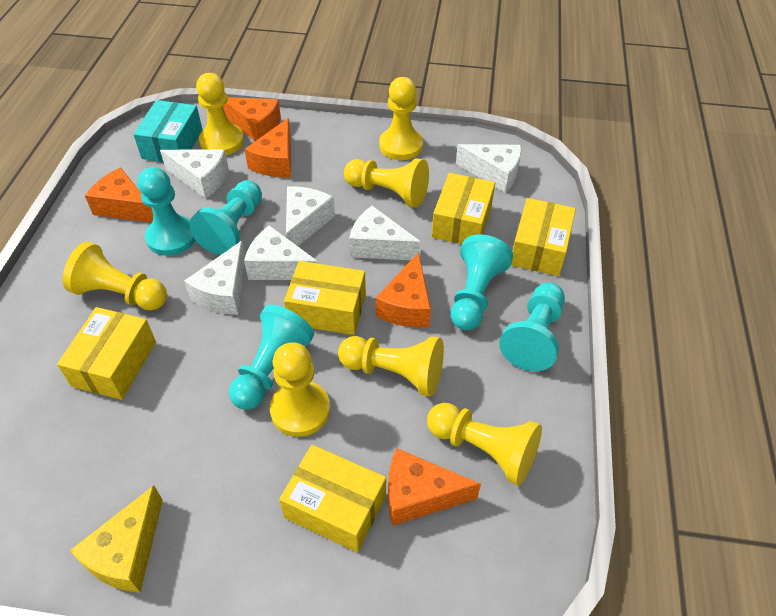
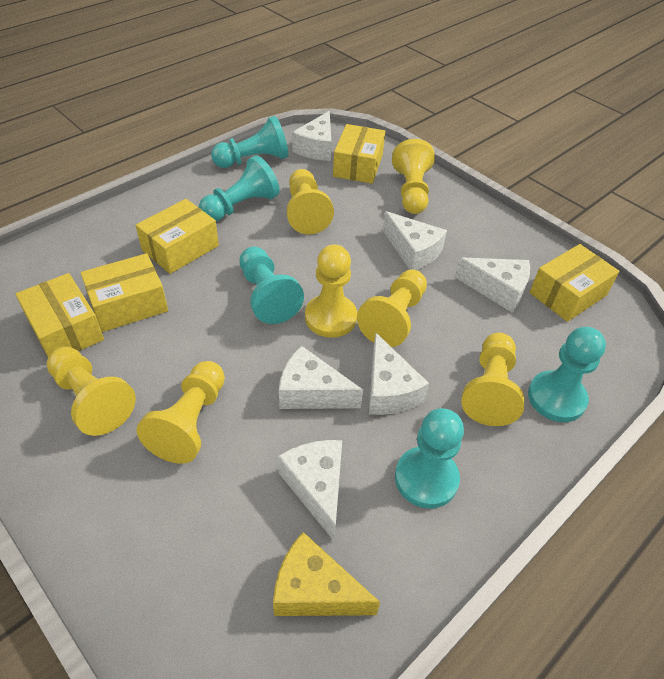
orange cheese: [85,167,153,223] [223,97,281,141] [244,118,291,178] [376,252,431,328] [388,448,481,526] = 5 -> none = 0
turquoise box: [133,100,203,162] = 1 -> none = 0

